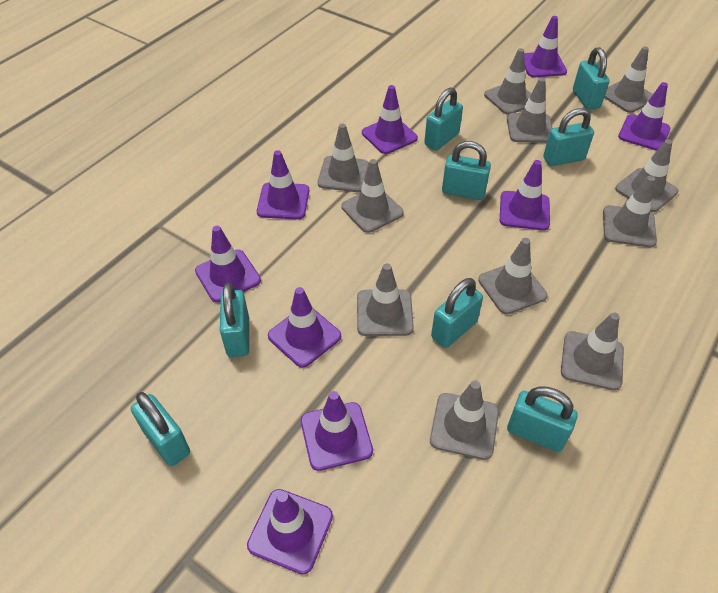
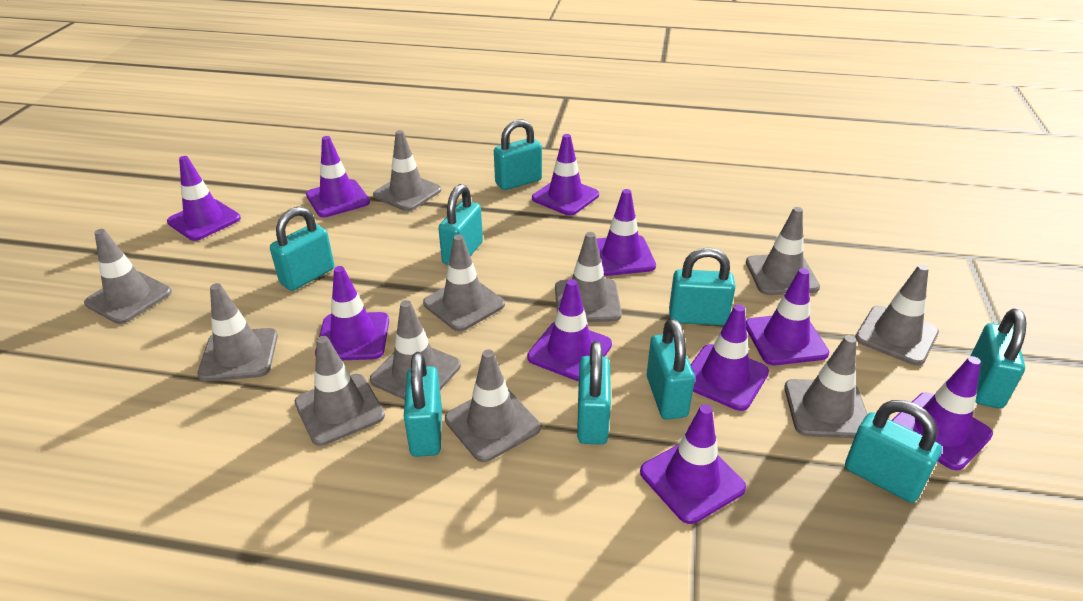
purple traffic cone: [195,226,261,303] [247,489,333,574] [257,150,309,220] [268,287,341,368] [301,391,373,471] [362,85,418,154] [500,160,550,230] [524,16,567,77] [618,82,670,151] = 9 -> [167,156,241,241] [306,136,370,217] [315,266,389,360] [527,279,612,381] [532,134,599,216] [596,189,656,276] [640,405,746,524] [691,304,769,411] [746,268,829,365] [891,356,993,470] = 10
turquoise padlock: [131,392,190,466] [220,282,249,357] [424,87,463,151] [431,278,483,348] [442,141,491,200] [507,386,577,452] [543,108,594,166] [573,47,610,110] = 8 -> [270,207,334,291] [404,352,442,457] [438,184,483,265] [494,119,542,190] [577,341,611,445] [647,318,695,420] [669,247,736,326] [845,400,942,503] [971,308,1026,408] = 9

